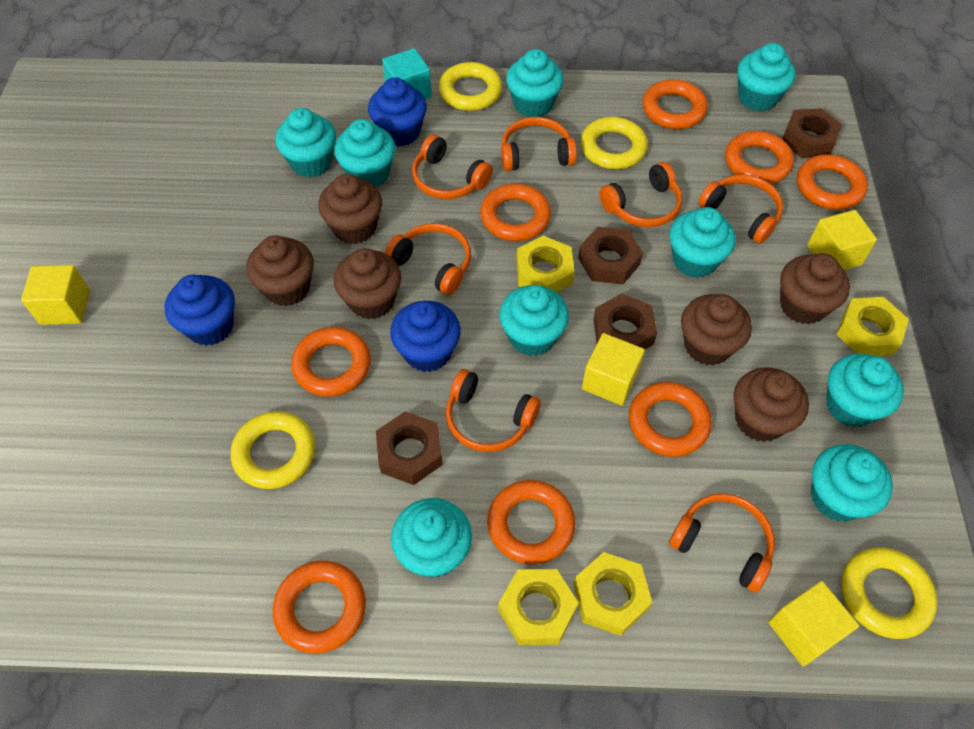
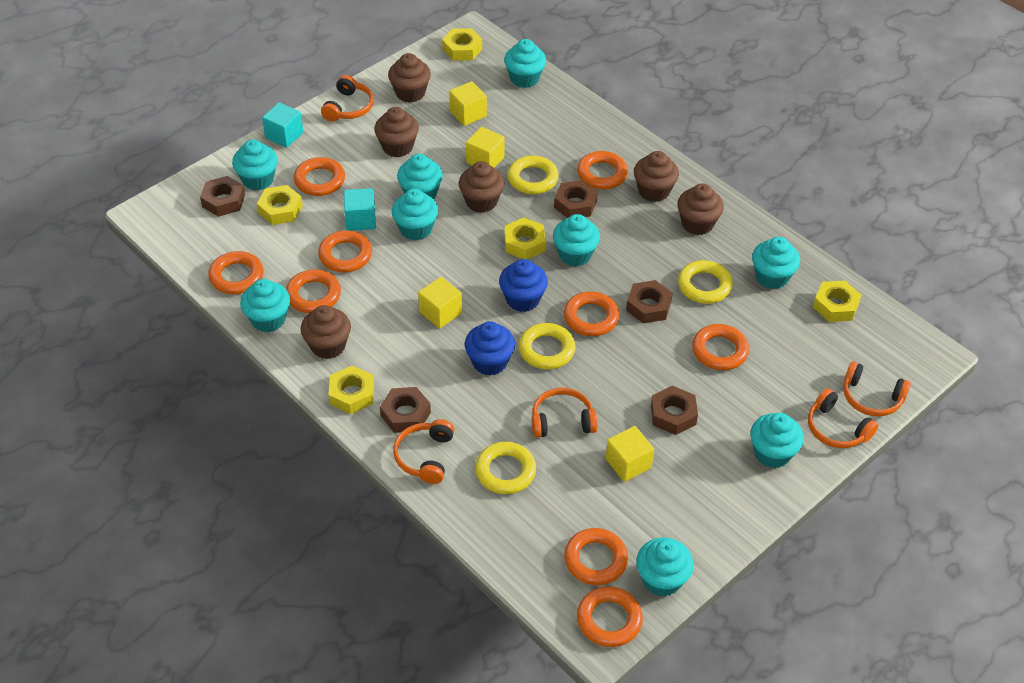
blue cupcake: [165,275,235,346] [368,77,427,147] [390,301,461,372] = 3 -> [465,321,515,375] [499,259,548,312] = 2
brown nut: [376,412,443,485] [578,227,643,284] [593,294,657,349] [782,108,842,158] = 4 -> [200,176,245,217] [380,387,431,433] [554,180,598,218] [626,280,673,323] [651,386,698,435] = 5
orange headphones: [385,223,471,295] [412,134,493,199] [446,369,541,452] [501,117,577,171] [599,162,682,227] [669,493,775,593] [698,175,783,244] = 7 -> [321,75,374,122] [393,419,455,484] [532,388,598,438] [808,388,879,448] [843,362,911,416] = 5
orange ring: [273,561,366,654] [291,327,371,397] [480,184,551,241] [487,480,575,565] [629,382,712,457] [643,79,708,129] [725,131,794,184] [797,154,868,210] = 8 -> [208,251,263,294] [286,269,341,313] [294,157,345,196] [318,230,372,273] [564,291,620,336] [564,528,628,585] [577,151,628,189] [577,586,643,647] [692,324,749,370] = 9
turquoise cube: [382,48,432,100] = 1 -> [262,102,303,148] [344,188,376,231] = 2
yellow nut: [498,569,578,645] [516,236,574,293] [573,552,652,636] [836,297,909,356] = 4 -> [257,185,303,225] [328,365,374,414] [442,28,482,61] [504,217,545,259] [813,281,861,322] = 5

